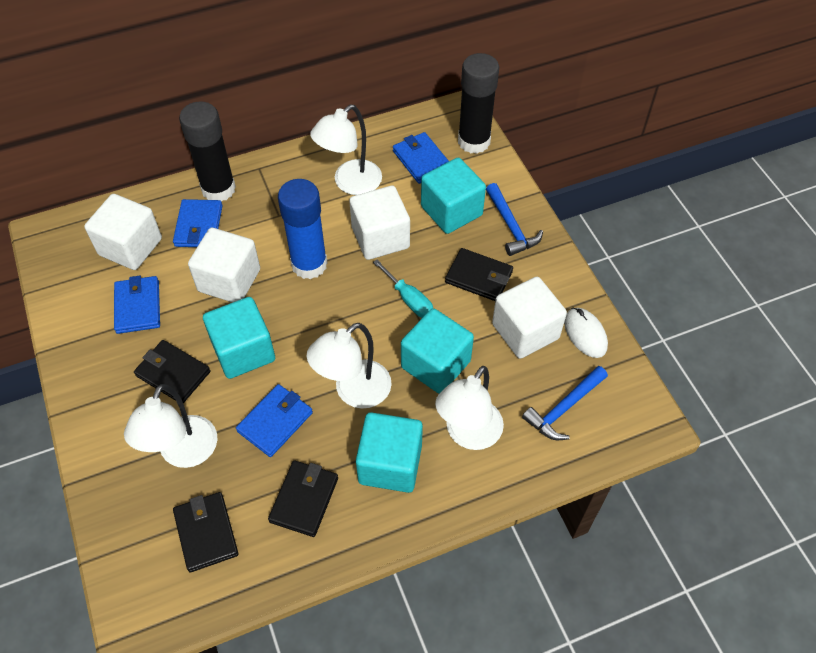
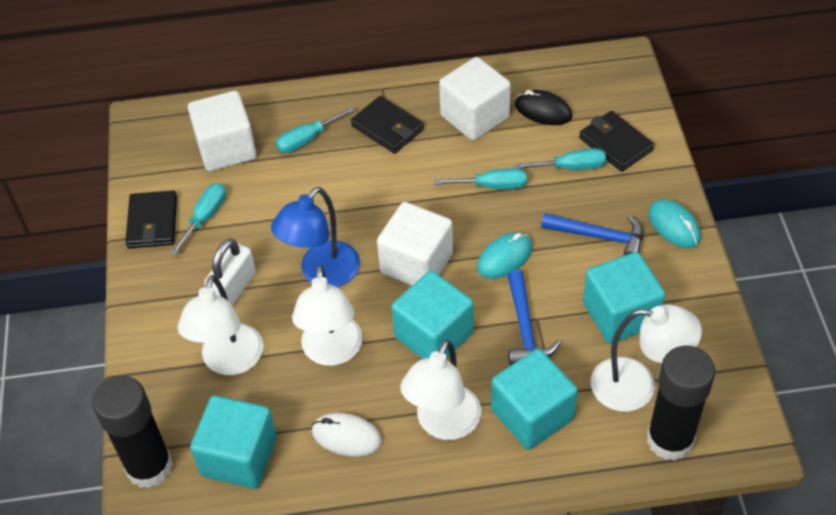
black mouse: none = 0 -> [515,90,572,125] = 1
black wallet: [134,340,210,403] [173,492,239,572] [268,460,338,537] [445,248,513,301] = 4 -> [125,190,177,248] [351,96,424,154] [579,111,654,172] = 3
blue glue stick: [278,179,328,279] = 1 -> none = 0
blue lamp: none = 0 -> [271,187,360,287] = 1
blue wallet: [114,276,160,334] [173,199,223,247] [236,384,313,457] [393,132,449,184] = 4 -> none = 0
turquoise mouse: none = 0 -> [477,232,532,279] [649,199,701,248] = 2
turquoise screwdriver: [373,260,433,318] = 1 -> [170,183,226,256] [276,107,355,153] [434,168,527,189] [514,148,606,170] = 4
white cube: [84,194,162,270] [188,228,260,303] [349,186,410,260] [492,277,567,359] = 4 -> [188,91,257,171] [377,202,453,286] [439,57,511,141] = 3
white padlock: none = 0 -> [204,239,256,306] = 1

